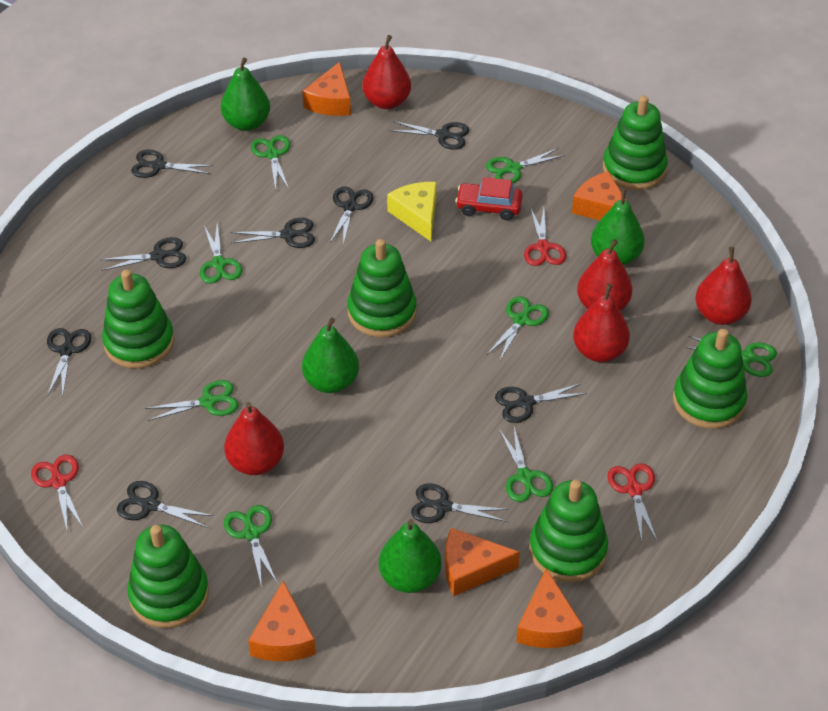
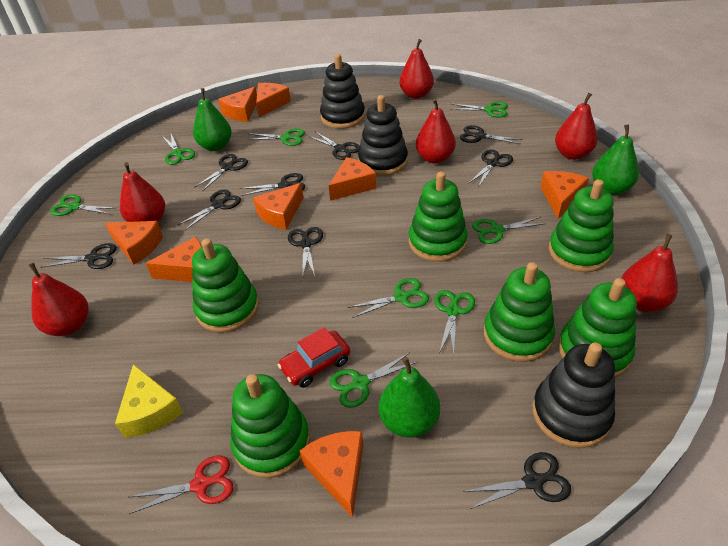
black stacking toy: none = 0 -> [320,54,365,129] [358,95,408,176] [533,342,615,448] = 3
green pear: [221,57,270,131] [302,318,359,393] [379,519,441,593] [591,189,645,265] = 4 -> [193,88,232,151] [379,357,440,438] [592,125,639,195] = 3
orange cheese: [248,581,316,661] [302,62,351,116] [445,528,520,596] [516,568,584,648] [572,171,633,220] = 5 -> [105,221,163,265] [146,237,202,282] [218,87,257,122] [253,183,304,230] [256,83,291,117] [300,431,363,518] [329,157,376,201] [540,171,589,219] = 8
red pear: [224,402,284,475] [362,35,411,109] [573,284,630,362] [577,239,632,311] [696,247,752,325] = 5 -> [29,263,89,336] [120,162,165,222] [399,39,434,99] [416,99,456,164] [555,93,598,160] [621,234,678,312] = 6
red scissors: [31,455,83,529] [524,207,566,266] [607,463,657,543] = 3 -> [129,455,234,514] = 1

